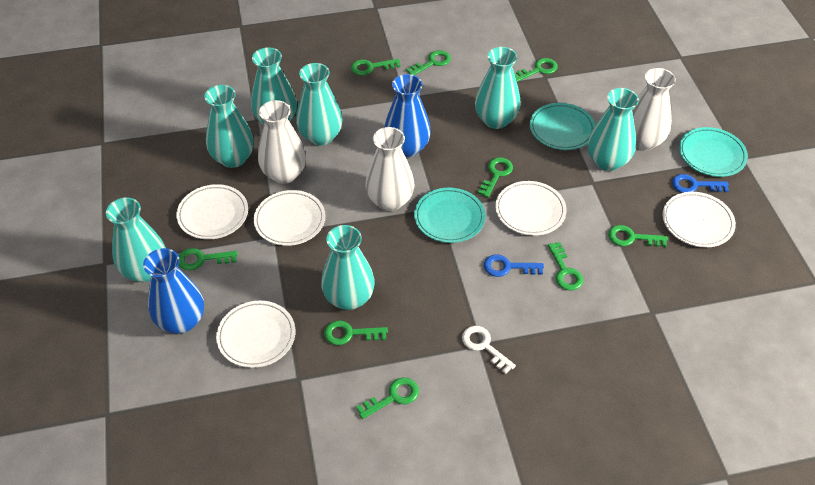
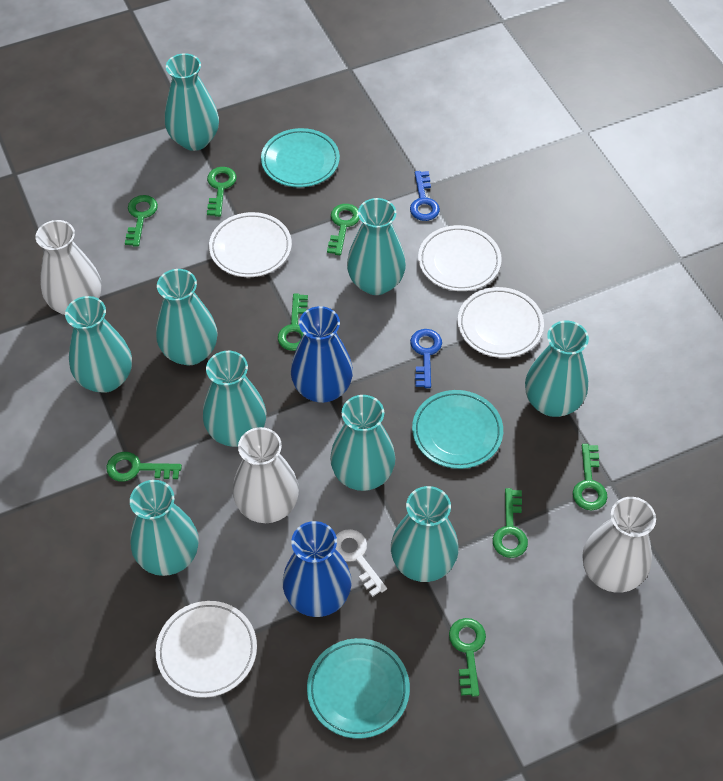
green key: [179,248,238,270] [324,320,388,345] [351,58,401,76] [356,377,419,419] [406,50,451,75] [478,157,513,198] [514,58,558,82] [548,242,583,291] [608,225,668,247] = 9 -> [106,452,182,482] [125,195,158,247] [207,167,237,217] [278,293,308,351] [327,204,360,255] [449,618,486,697] [493,488,528,558] [573,444,607,510] = 8
turquoise vase: [106,198,166,282] [204,85,254,168] [251,47,297,124] [296,63,343,146] [321,225,375,310] [475,47,520,129] [588,88,639,171] = 7 -> [65,296,132,393] [130,480,199,576] [156,269,218,366] [165,53,219,151] [203,351,266,447] [330,395,396,491] [347,198,406,295] [391,486,459,582] [525,321,589,417] = 9
white plate: [176,184,248,239] [216,301,295,368] [254,190,325,246] [495,181,567,236] [662,192,736,248] = 5 -> [156,601,257,698] [209,212,292,277] [418,225,502,291] [458,287,544,358] = 4

